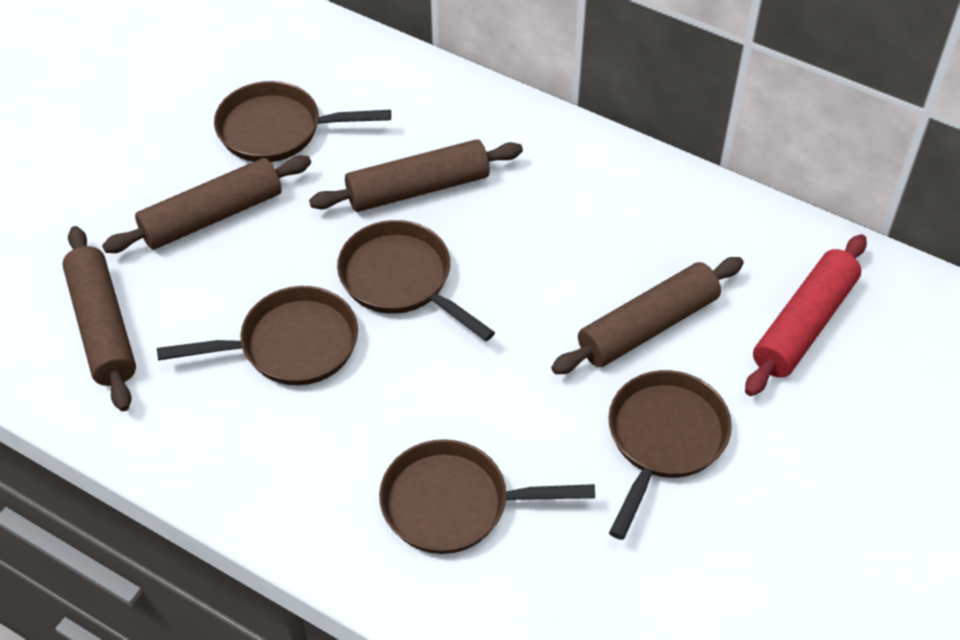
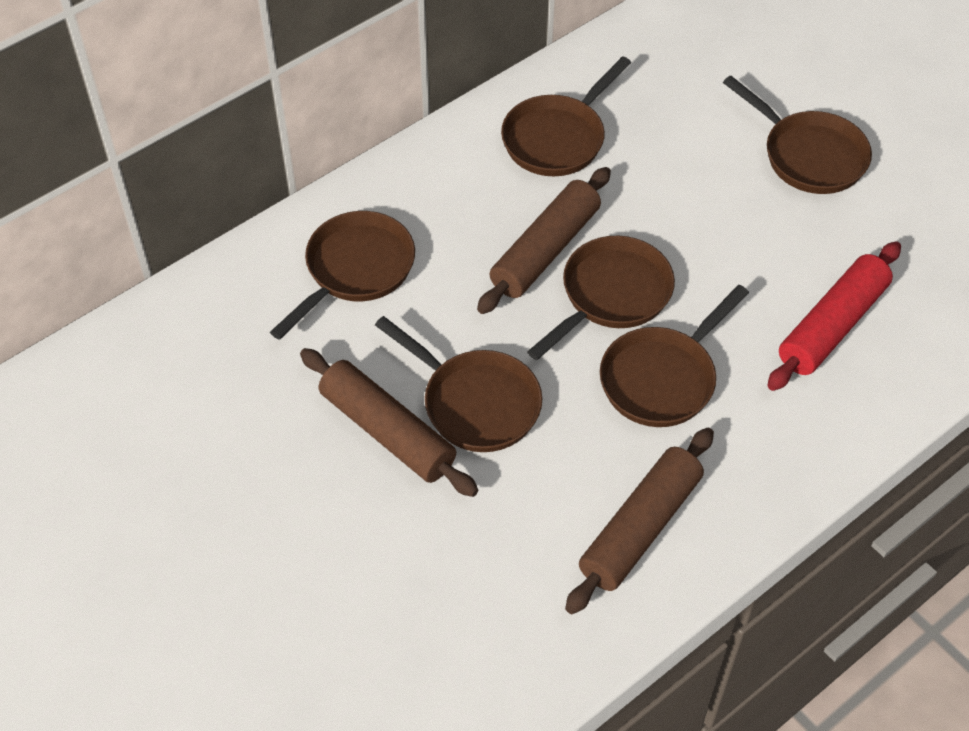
brown pan: [157,286,358,385] [214,81,391,162] [337,220,495,341] [379,439,595,554] [608,370,732,540] = 5 -> [270,211,415,340] [375,316,542,452] [501,56,631,176] [527,236,675,360] [600,285,749,427] [723,76,872,194] = 6
brown rolling pin: [62,226,136,411] [102,155,311,253] [309,139,523,212] [551,257,744,374] = 4 -> [300,348,478,497] [477,167,611,314] [565,428,714,614] = 3

